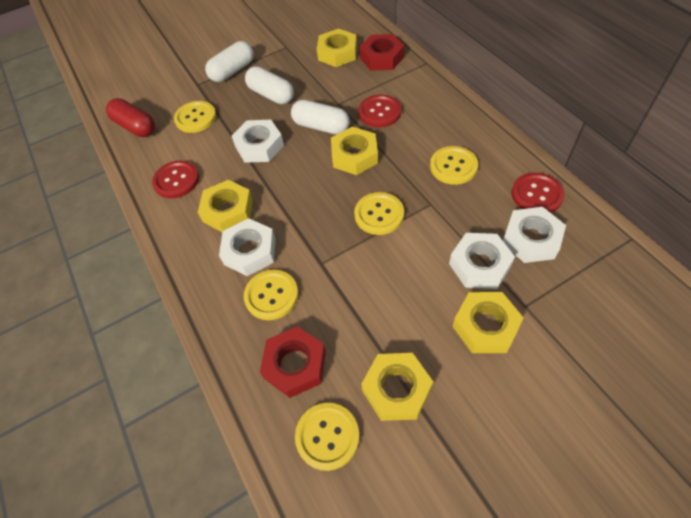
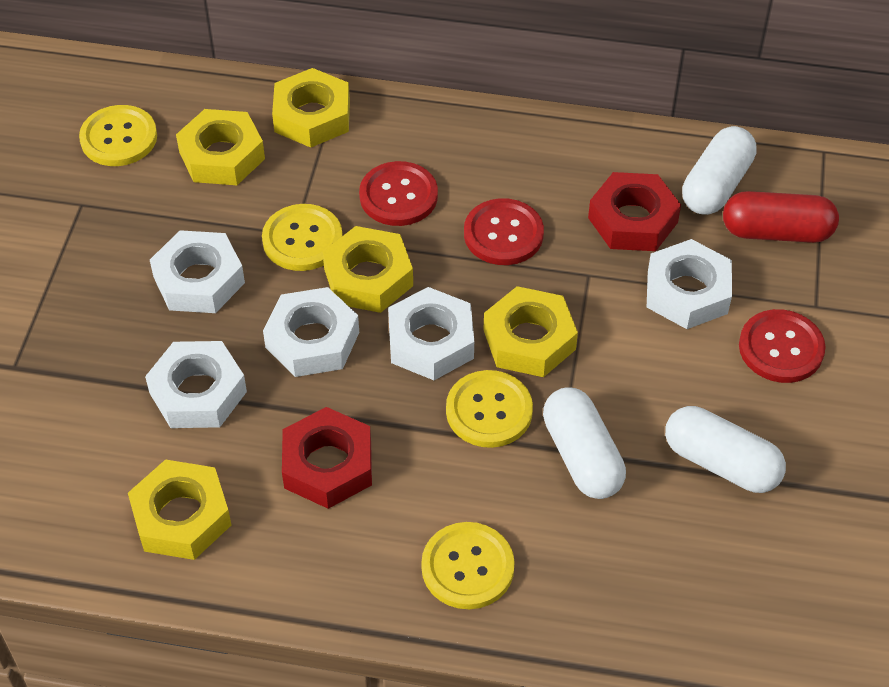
white nut: [219,218,276,276] [232,120,284,163] [449,233,515,289] [503,207,566,263] = 4 -> [145,341,247,428] [150,230,245,313] [263,287,359,377] [388,287,474,380] [647,239,732,329] = 5
yellow button: [174,101,216,133] [244,270,298,320] [295,403,360,471] [354,192,404,235] [430,146,478,185] = 5 -> [79,105,157,166] [262,204,343,271] [421,522,515,609] [446,370,533,448] = 4

